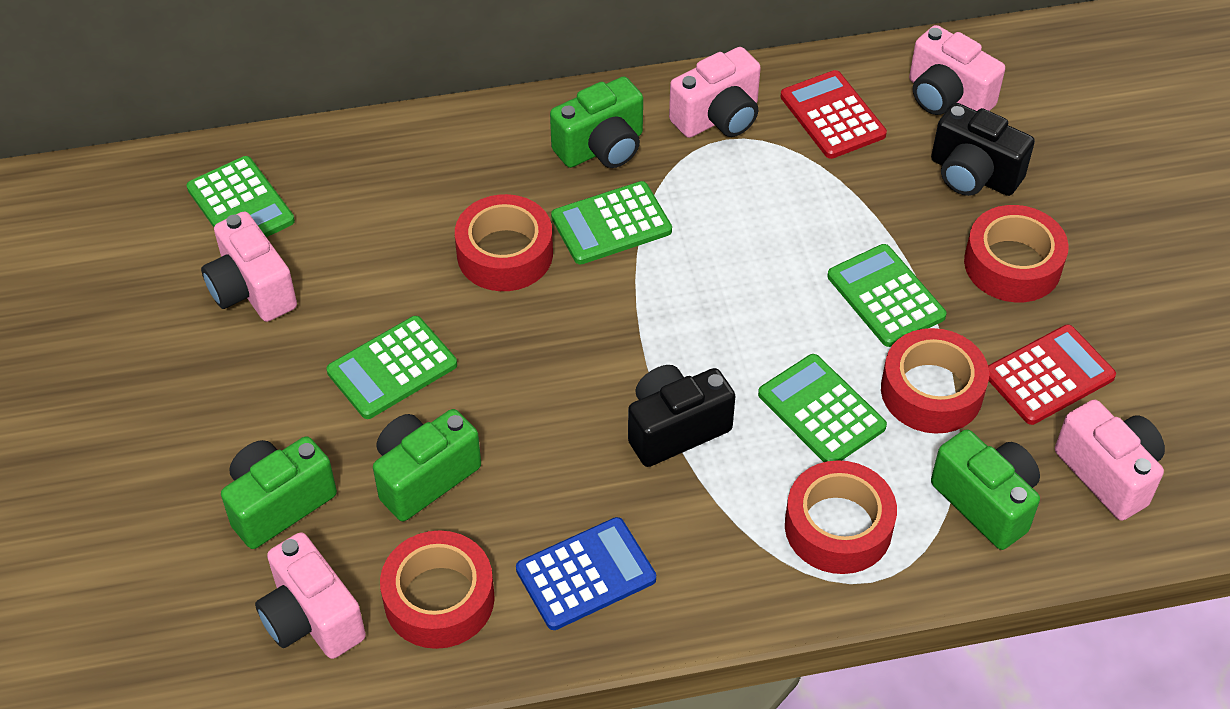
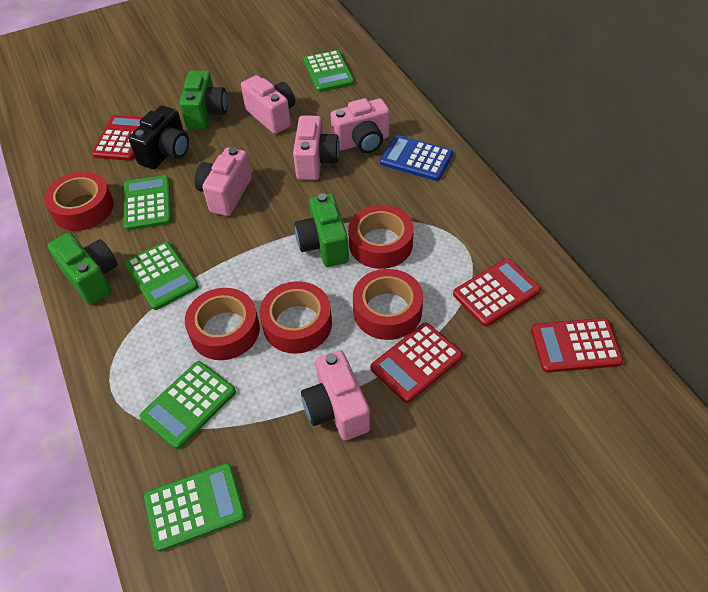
black camera: [628,365,735,467] [931,103,1035,196] = 2 -> [129,105,189,169] = 1
green camera: [221,436,337,549] [373,409,481,521] [550,77,643,168] [931,429,1040,550] = 4 -> [47,233,118,305] [179,70,228,130] [295,193,349,267] = 3
red calculator: [781,70,887,159] [988,325,1116,425] = 2 -> [92,115,143,161] [371,323,463,403] [453,258,541,327] [531,318,623,373] = 4

